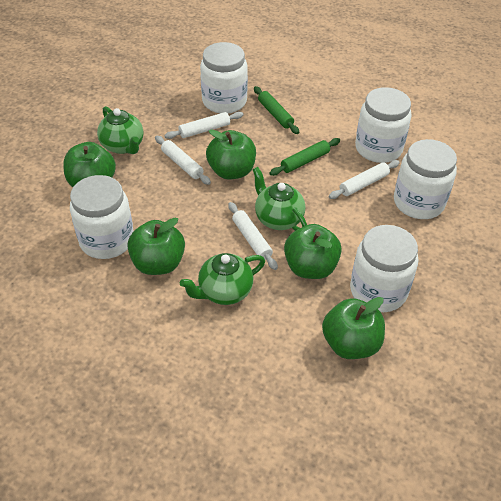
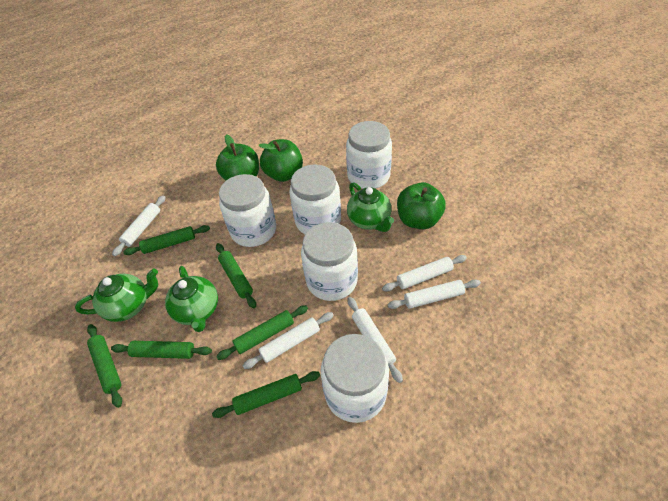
green apple: [63,142,116,187] [127,218,185,275] [206,129,256,179] [284,224,342,279] [322,297,385,359] = 5 -> [216,134,259,180] [258,139,303,182] [397,182,446,229] = 3
green rolling pin: [254,86,299,134] [270,138,340,176] = 2 -> [87,324,122,408] [111,341,212,359] [123,225,210,255] [212,371,320,418] [216,243,256,308] [216,305,308,360] = 6
white rolling pin: [155,136,211,185] [164,112,243,139] [228,202,278,270] [329,160,400,199] = 4 -> [112,195,166,256] [243,312,334,369] [347,297,403,383] [382,255,467,292] [388,279,481,309] = 5

